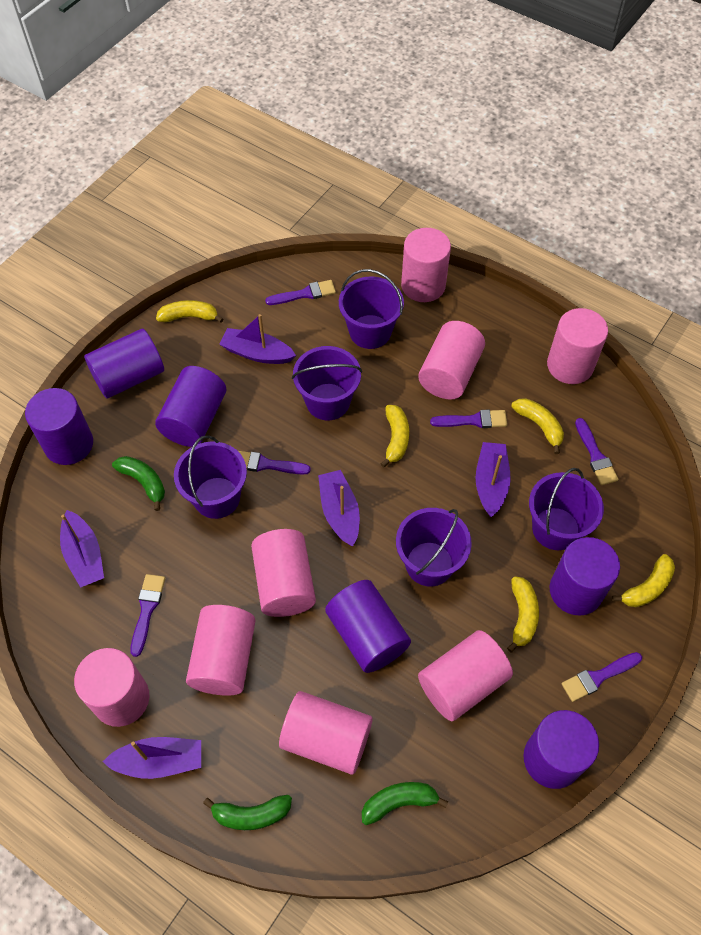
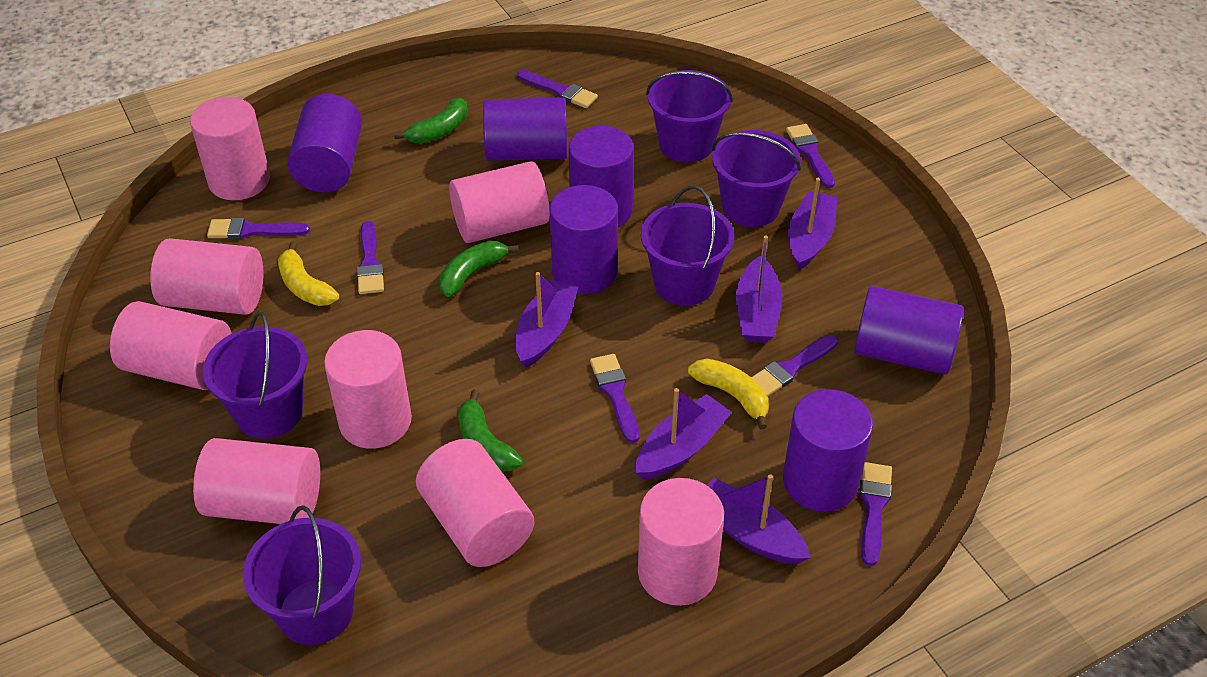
purple brush: [130,574,165,657] [238,451,311,475] [265,280,336,305] [430,410,507,428] [562,652,642,702] [575,418,619,485] = 6 -> [207,218,310,239] [357,221,384,294] [517,70,598,108] [590,354,640,443] [751,335,838,397] [786,124,835,188] [860,462,892,566] = 7
yellow banana: [156,300,223,323] [381,405,409,468] [507,576,539,653] [511,398,564,454] [612,554,675,607] = 5 -> [278,242,339,306] [688,359,769,429] = 2

